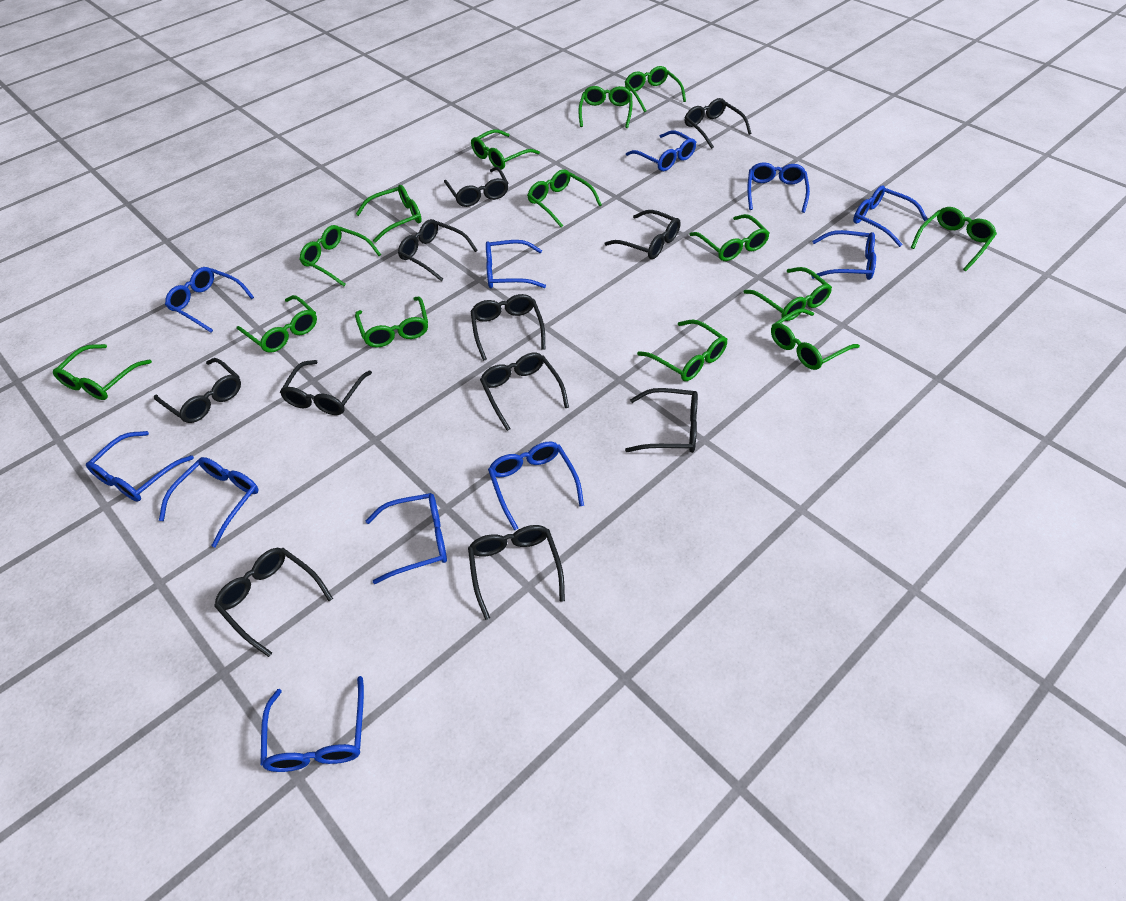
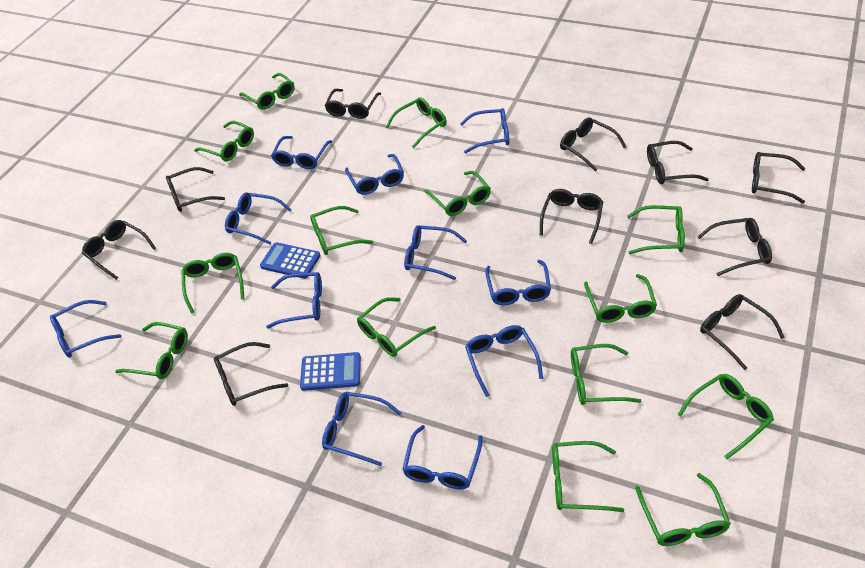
black glasses: [154,358,241,423] [214,548,333,657] [280,360,372,415] [398,219,478,281] [444,167,509,207] [468,525,565,620] [471,294,545,361] [480,353,569,431] [605,210,680,259] [625,388,698,453] [685,98,751,149] = 11 -> [82,220,156,280] [166,167,225,212] [214,342,288,406] [325,89,381,119] [540,189,603,244] [560,117,626,172] [647,141,709,184] [697,218,772,276] [700,294,785,370] [752,152,805,204] = 10
blue calculator: none = 0 -> [260,242,321,279] [300,352,361,391] = 2

